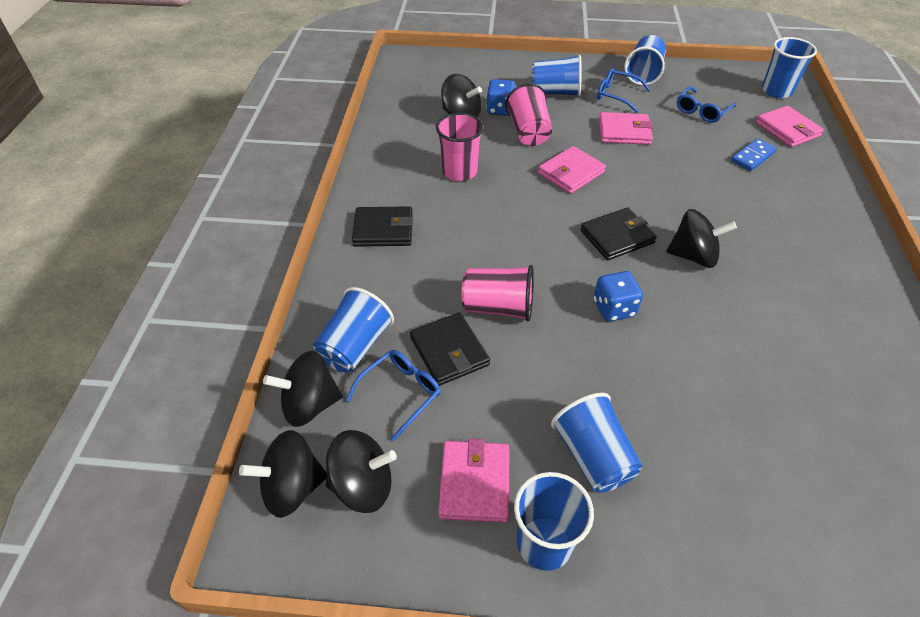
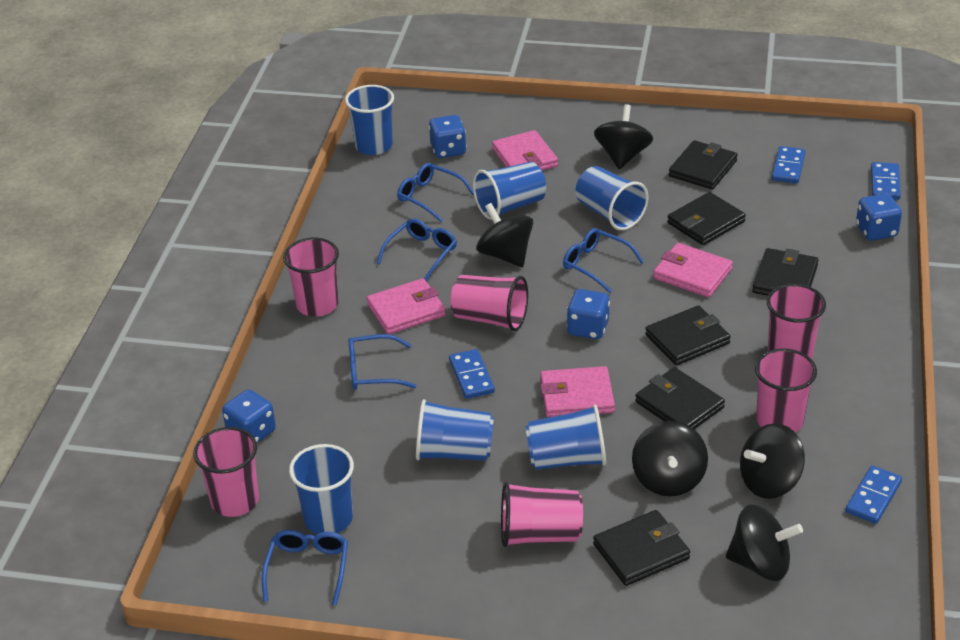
black wallet: [352,206,413,247] [410,312,490,386] [580,207,657,260] = 3 -> [593,510,690,586] [635,367,725,429] [645,305,731,365] [667,192,746,245] [669,140,738,189] [752,248,819,296] = 6
blue dice: [486,79,516,116] [594,271,643,322] = 2 -> [222,389,276,443] [429,115,467,158] [567,289,610,339] [856,193,902,241] = 4
blue domino: [731,138,777,171] = 1 -> [449,349,495,399] [772,146,805,184] [845,465,902,524] [871,162,901,200] = 4
blue glasses: [346,350,441,442] [597,68,651,113] [677,86,736,123] = 3 -> [262,530,348,605] [349,334,416,390] [377,219,457,281] [397,163,474,222] [563,228,644,293] = 5
pink cup: [436,113,484,181] [462,265,534,321] [505,83,552,146] = 3 -> [193,427,259,517] [283,238,339,316] [450,275,528,331] [501,482,583,547] [755,348,817,432] [767,284,826,359] = 6

